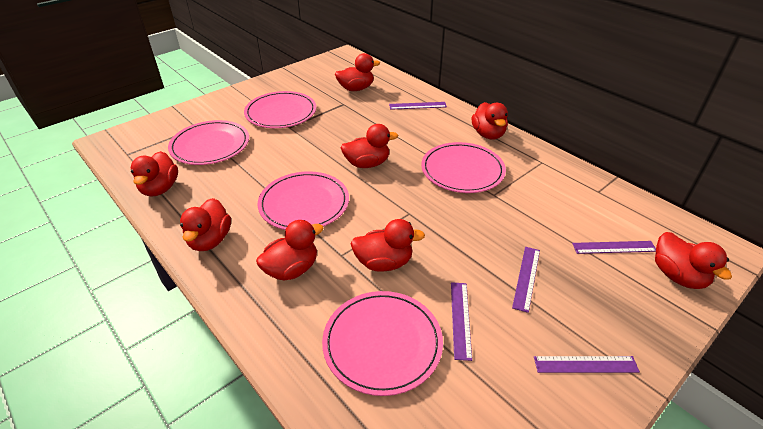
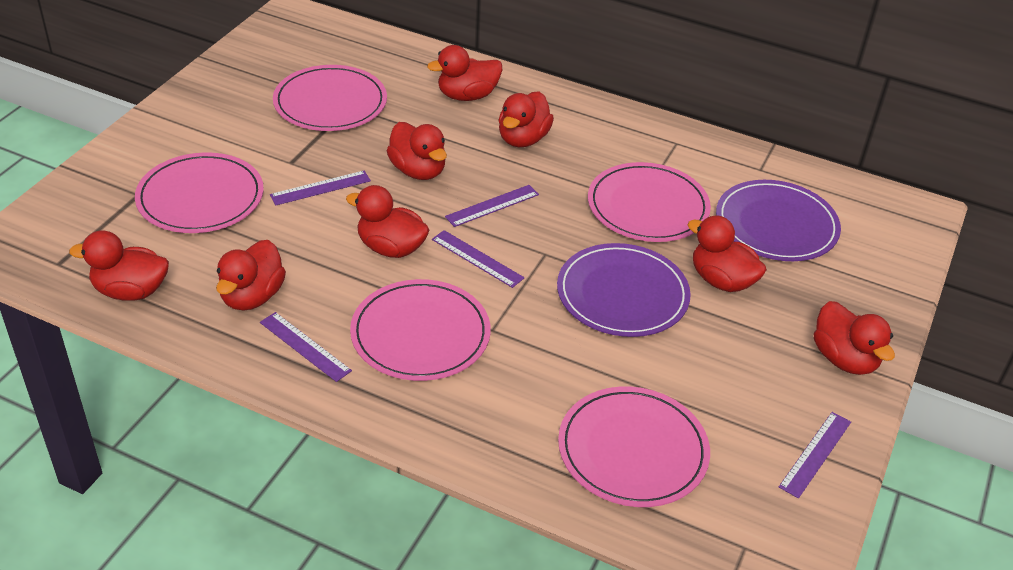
purple plate: none = 0 -> [557,243,691,337] [716,180,841,261] = 2

